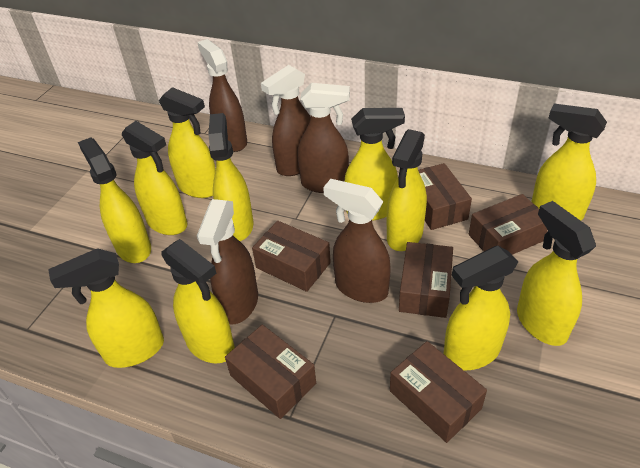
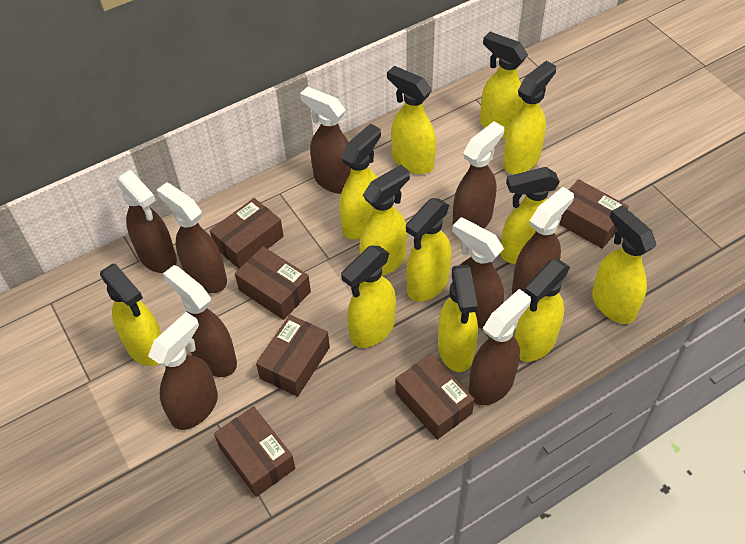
brown spray bottle: [197,39,247,152] [197,199,258,324] [261,65,310,176] [297,83,350,193] [323,179,391,303] = 5 -> [116,170,177,273] [148,312,218,430] [157,182,227,293] [163,265,237,377] [300,86,351,194] [452,217,504,328] [453,121,504,228] [469,289,531,405] [512,187,574,294] = 9
yellow spray bottle: [48,248,164,368] [78,137,151,263] [122,121,187,235] [159,87,216,198] [162,239,235,364] [208,113,254,241] [344,108,405,221] [387,129,427,251] [443,246,518,371] [517,201,596,346] [531,104,607,221] = 11 -> [100,264,162,366] [340,124,381,240] [341,246,396,348] [359,165,410,276] [387,66,436,174] [406,198,451,302] [438,265,478,372] [480,32,528,139] [500,167,560,264] [503,61,556,174] [515,259,570,362] [592,206,656,324] = 12

